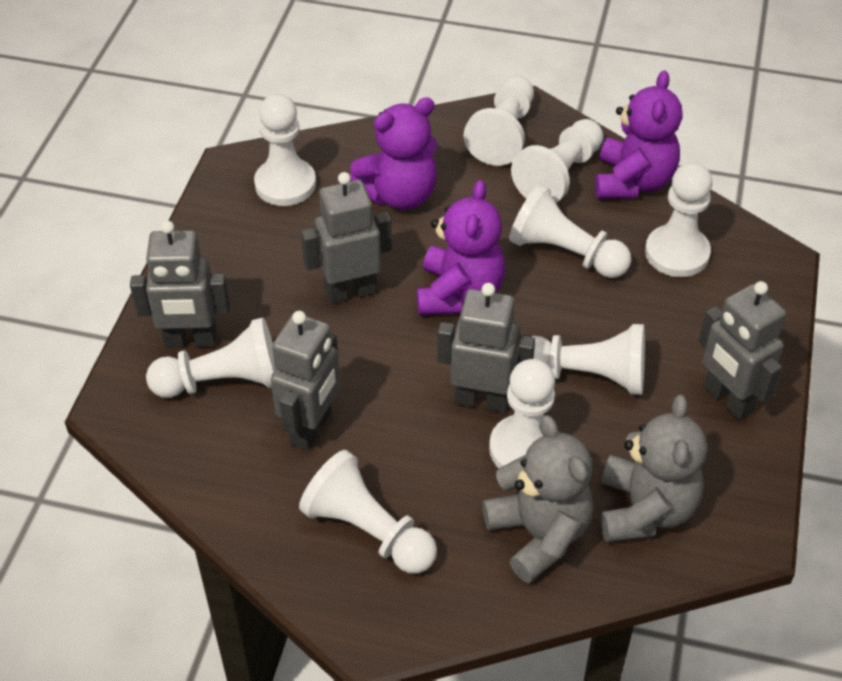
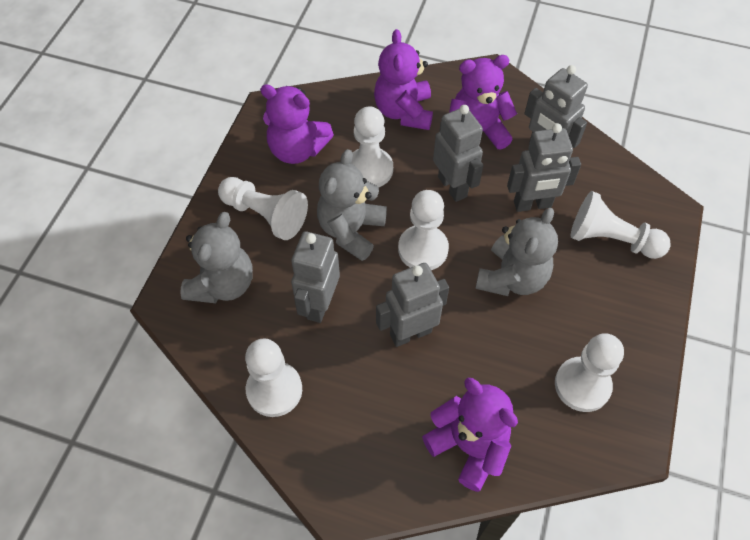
grey teddy bear: [483,415,593,583] [601,395,707,543] = 2 -> [180,212,253,303] [317,149,387,261] [475,208,558,296] = 3
purple teddy bear: [350,97,438,210] [417,180,505,315] [595,70,682,199] = 3 -> [260,84,334,164] [374,29,433,130] [422,378,518,492] [449,55,517,150] = 4
white pawn: [146,318,276,398] [254,94,316,206] [299,450,437,574] [464,76,534,166] [489,359,559,468] [509,184,631,278] [511,119,603,203] [517,324,645,395] [645,162,712,277] = 9 -> [218,177,308,240] [245,338,302,417] [350,106,393,187] [398,190,449,270] [555,333,624,412] [570,191,671,259] = 6

